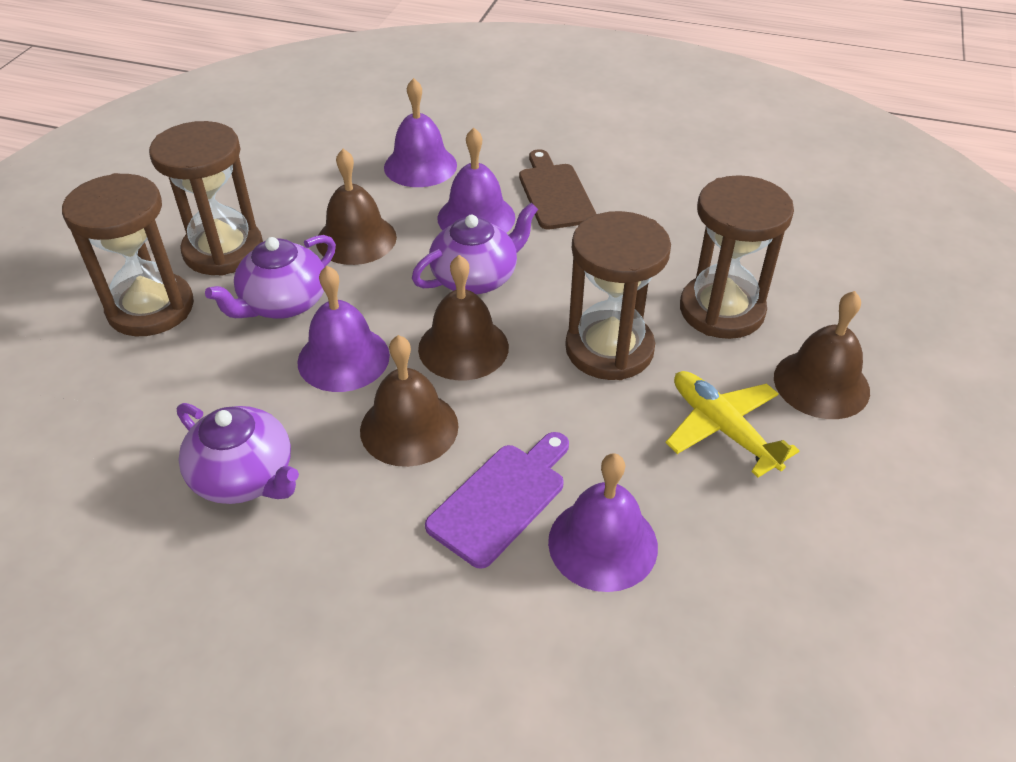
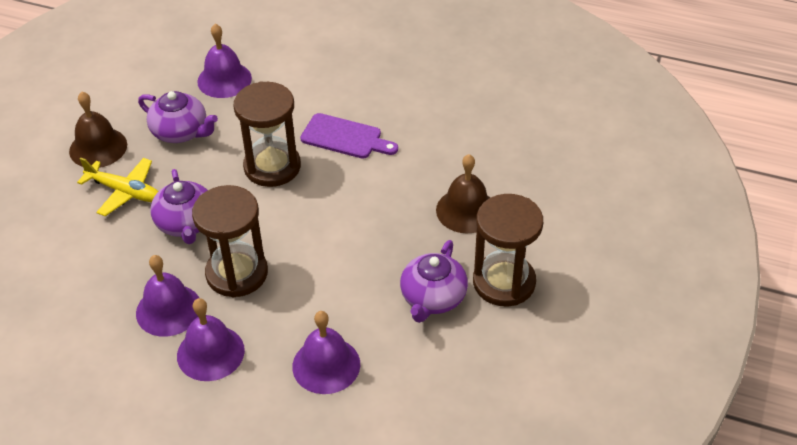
brown bell: [316,149,397,265] [360,335,459,467] [418,255,509,380] [774,291,870,419] = 4 -> [69,92,127,168] [436,154,490,233] = 2
brown cutting board: [519,149,597,229] = 1 -> none = 0
brown hourglass: [62,173,194,336] [149,121,263,276] [565,211,671,380] [680,175,794,339] = 4 -> [192,185,268,298] [234,81,301,187] [473,194,543,306] = 3

